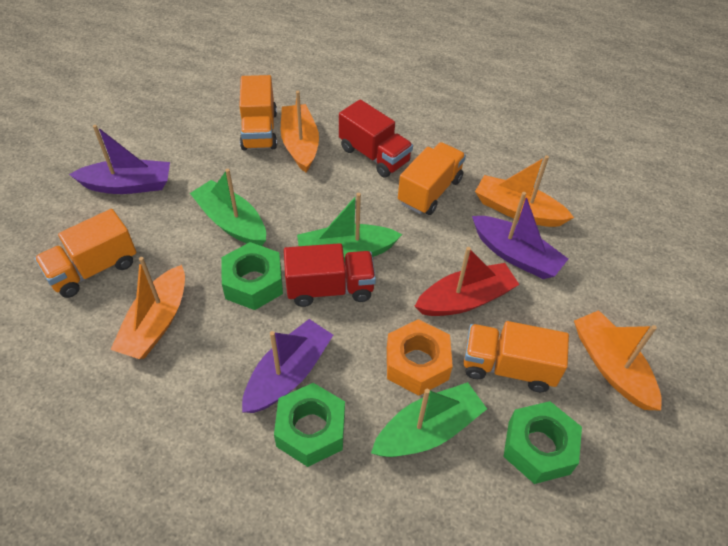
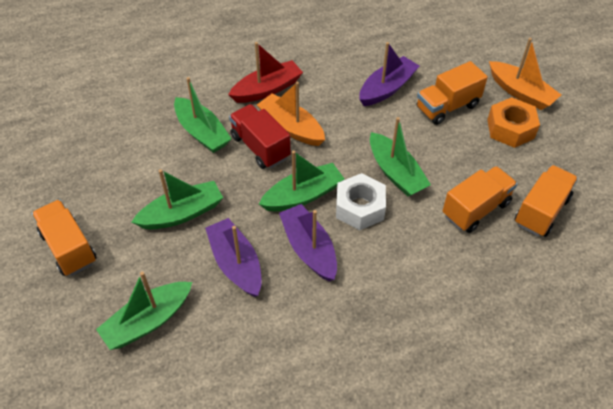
green boat: [190,169,266,246] [297,193,402,261] [371,382,487,457] = 3 -> [96,272,192,350] [132,169,223,229] [174,77,232,153] [259,151,344,211] [370,117,431,197] = 5
green nut: [222,242,283,310] [274,383,345,467] [503,401,582,484] = 3 -> none = 0
orange boat: [110,257,185,359] [281,91,319,173] [475,155,574,227] [574,310,662,410] = 4 -> [257,82,325,146] [489,38,561,110] = 2
red truck: [284,243,376,307] [339,99,413,178] = 2 -> [229,104,291,169] = 1
white nut: none = 0 -> [336,173,386,230] = 1

